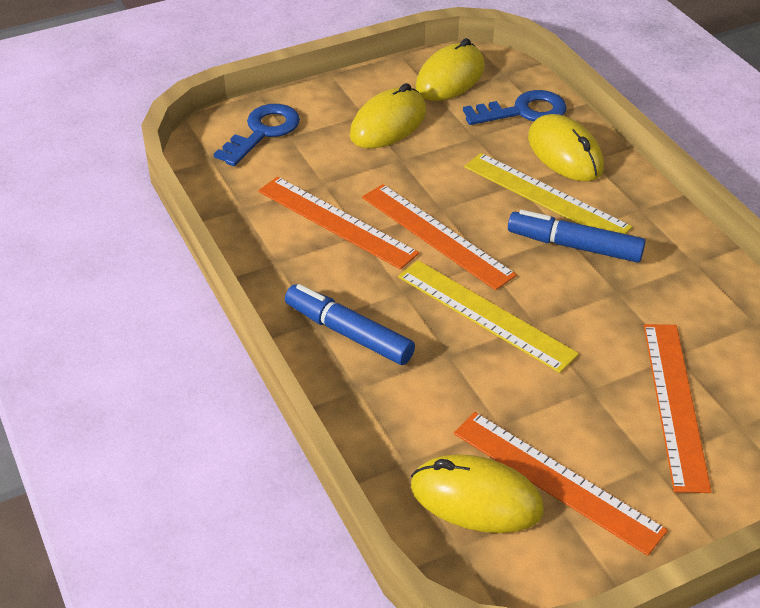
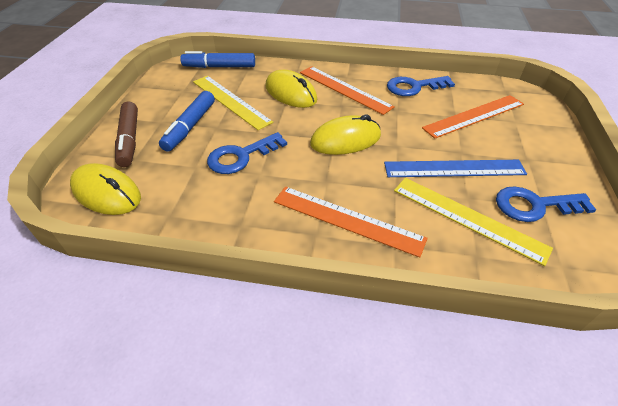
blue key: [214,104,300,166] [463,90,567,125] = 2 -> [207,132,287,174] [387,76,455,96] [496,186,596,222] = 3
blue ruler: none = 0 -> [384,160,527,177] = 1
brown marker: none = 0 -> [115,102,138,167] = 1
orange ruler: [258,177,419,270] [362,184,517,290] [454,412,668,556] [644,324,712,493] = 4 -> [274,187,428,258] [300,66,395,115] [422,95,524,139] = 3
yellow mouse: [350,83,427,148] [411,454,544,533] [416,38,485,101] [528,114,604,181] = 4 -> [70,163,141,215] [265,70,317,108] [310,114,381,155] = 3

